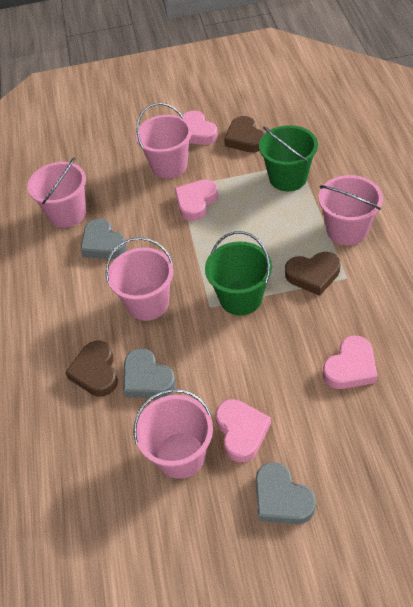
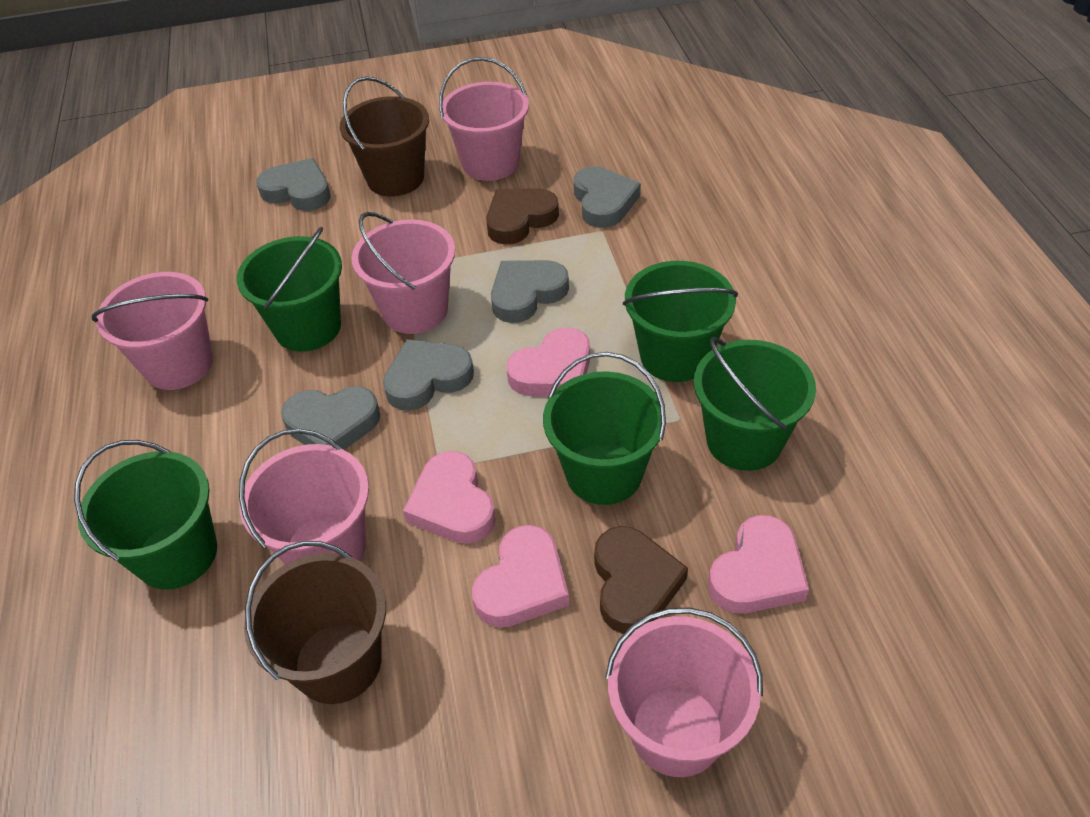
brown bucket: none = 0 -> [244,541,386,704] [340,76,429,196] = 2
brown heart: [65,341,118,397] [224,116,264,152] [285,252,341,296] = 3 -> [486,188,559,245] [594,526,688,634] = 2
green bucket: [205,231,272,315] [259,125,318,191] = 2 -> [74,440,217,590] [237,227,342,352] [543,352,666,505] [623,261,738,382] [694,337,816,471] = 5
grey heart: [81,219,127,259] [124,348,176,399] [256,462,316,524] = 3 -> [256,158,331,211] [281,386,380,450] [383,339,474,411] [491,260,569,323] [574,166,641,228] = 5

